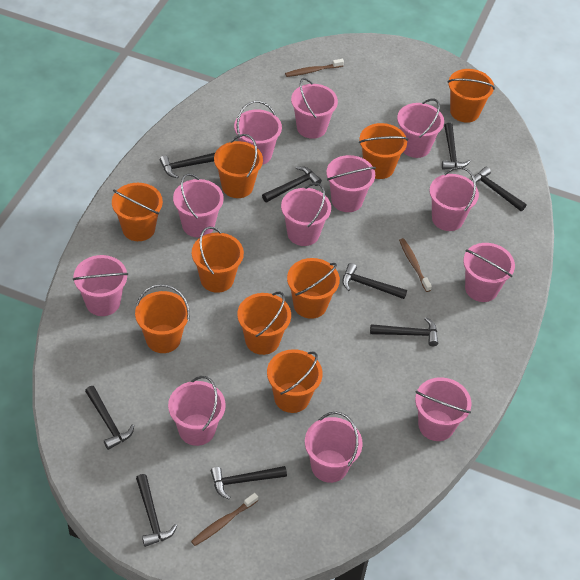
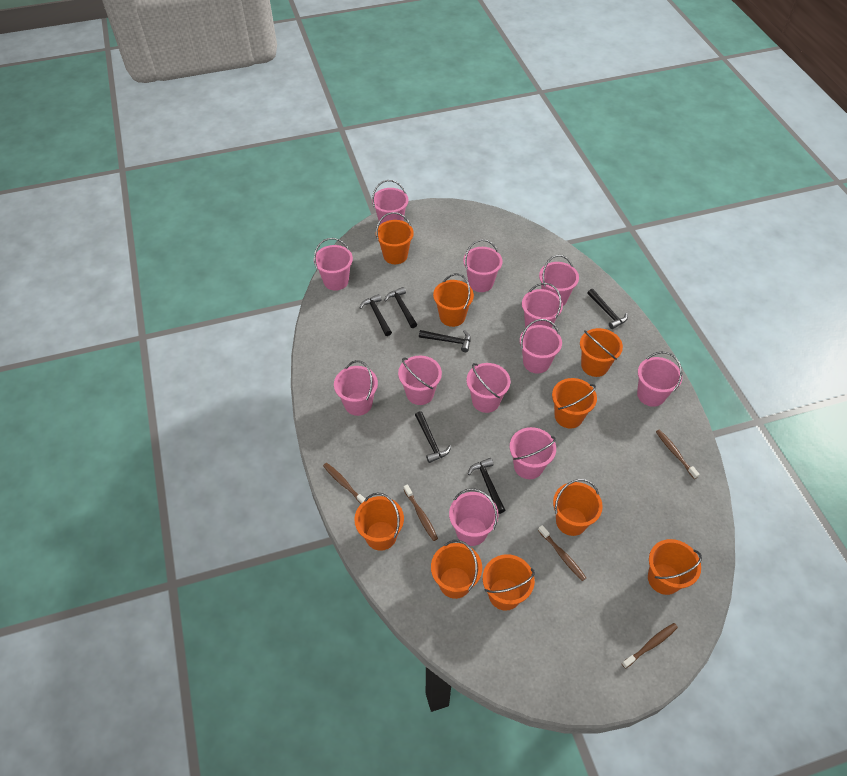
black hammer: [85,386,134,450] [136,474,177,547] [160,152,216,178] [211,466,287,499] [262,166,322,202] [342,263,407,299] [370,317,438,346] [442,123,470,169] [472,167,526,211] = 9 -> [360,294,392,336] [384,287,417,328] [415,411,451,463] [419,330,471,352] [468,458,505,514] [588,289,628,329] = 6
brown toothbrush: [191,493,258,546] [285,59,344,77] [399,238,432,292] = 3 -> [323,463,365,504] [404,484,438,541] [538,525,586,581] [622,623,678,669] [656,430,700,479] = 5

